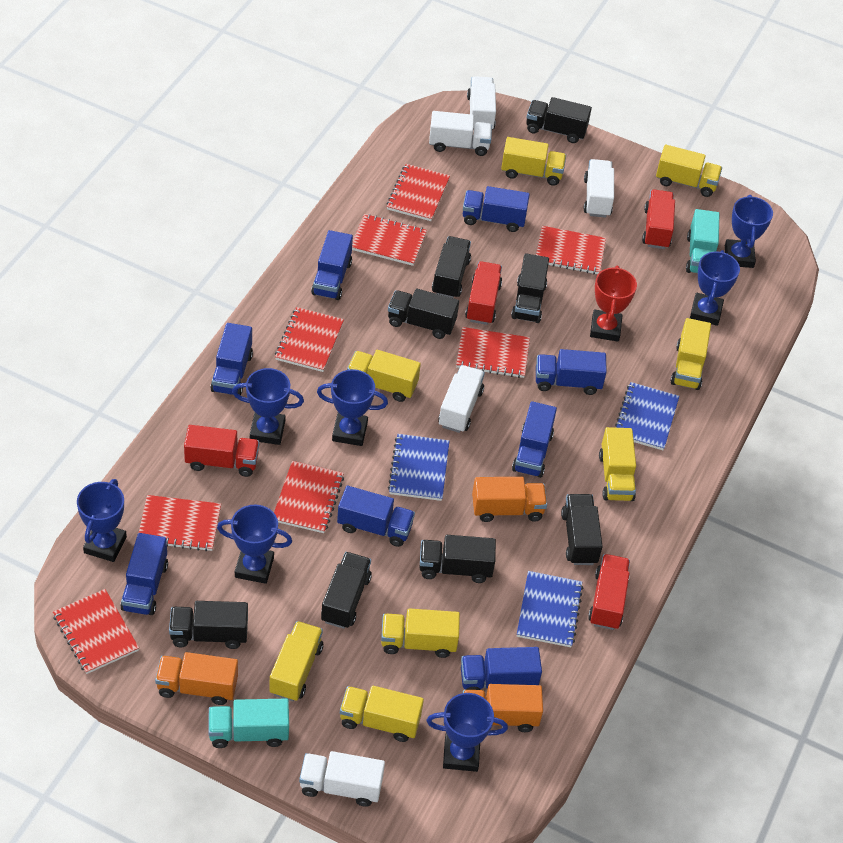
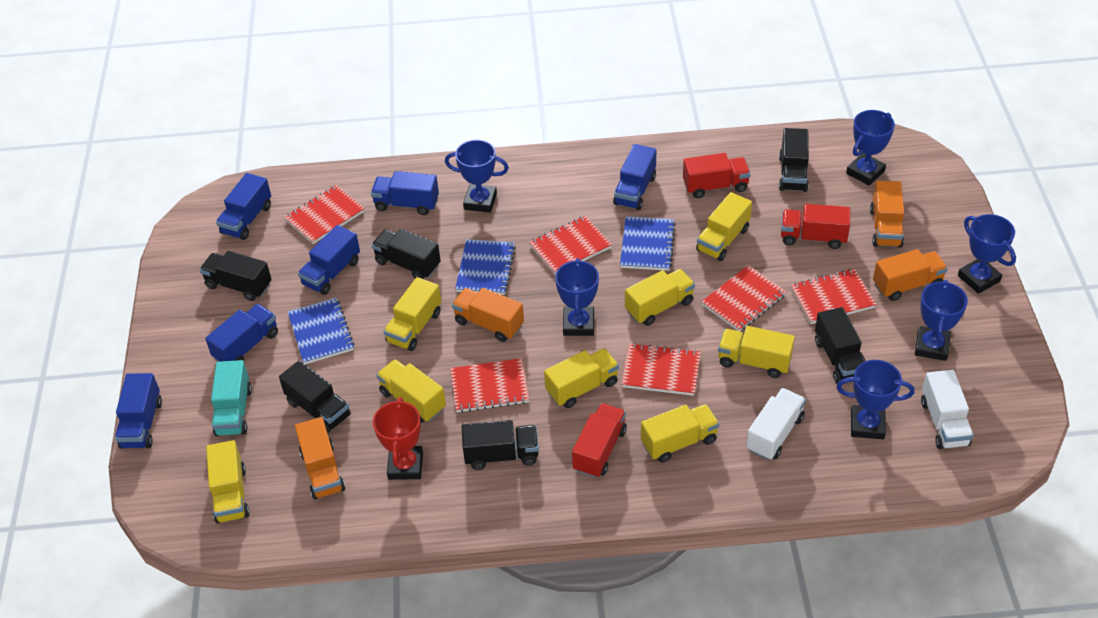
black truck: [169,601,248,649] [321,552,372,629] [388,288,459,339] [420,535,496,583] [432,236,471,298] [511,253,549,323] [526,97,592,143] [561,494,603,565] = 8 -> [200,251,272,301] [279,361,351,433] [372,229,441,279] [461,420,539,470] [779,128,809,192] [815,307,866,384] = 6
blue trophy: [77,479,127,562] [217,505,292,584] [232,368,304,445] [317,369,388,446] [426,693,508,772] [690,250,740,326] [725,195,773,268] = 7 -> [445,140,509,213] [555,258,599,336] [836,360,915,439] [846,110,895,186] [915,280,968,361] [958,214,1016,294] = 6
blue truck: [120,533,168,615] [210,323,253,395] [311,230,353,300] [337,486,415,547] [461,647,542,690] [463,186,530,232] [512,401,557,478] [536,349,607,395] = 8 -> [115,373,162,449] [205,304,278,362] [216,173,271,240] [298,225,360,295] [371,171,439,215] [613,144,656,210] = 6
orange truck: [155,652,238,705] [463,684,543,732] [472,477,547,522] = 3 -> [295,417,345,499] [452,288,524,342] [870,181,904,248] [873,249,948,301] = 4
red notebook: [53,589,139,674] [139,495,221,551] [274,461,344,533] [275,307,344,372] [352,214,427,266] [386,164,450,221] [456,327,530,378] [536,226,606,274] = 8 -> [284,185,365,244] [450,358,529,413] [529,216,612,275] [621,343,701,396] [701,265,787,331] [790,269,876,324] = 6
red truck: [184,425,259,477] [465,261,502,325] [588,554,630,630] [642,190,675,249] = 4 -> [572,403,627,478] [683,153,751,198] [781,204,850,249] = 3
turquoise truck: [209,698,289,748] [686,209,719,273] = 2 -> [211,360,252,436] = 1
white truck: [299,751,385,807] [429,111,492,156] [438,365,485,433] [467,76,496,130] [583,159,614,218] = 5 -> [746,388,806,460] [921,370,974,449] = 2

